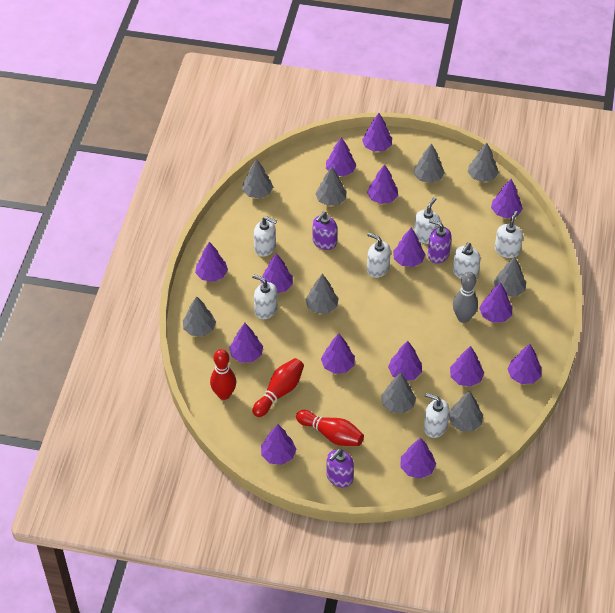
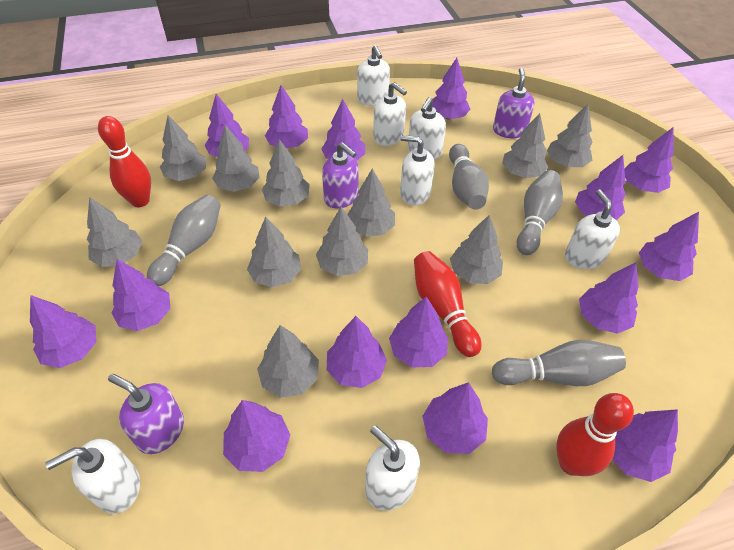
grey bowling pin: [453,272,478,323] = 1 -> [147,195,221,286] [449,144,489,210] [492,340,626,386] [517,170,563,255] = 4
grey tree: [183,296,216,336] [242,159,273,199] [305,274,338,314] [315,167,346,206] [381,373,416,413] [414,143,445,183] [449,391,483,431] [468,143,499,182] [493,257,526,296] = 9 -> [87,197,142,267] [160,115,206,181] [212,125,260,192] [247,217,301,287] [257,325,319,398] [262,139,310,206] [316,207,368,276] [347,169,395,237] [450,215,503,284] [502,113,548,178] [547,103,593,167] = 11

